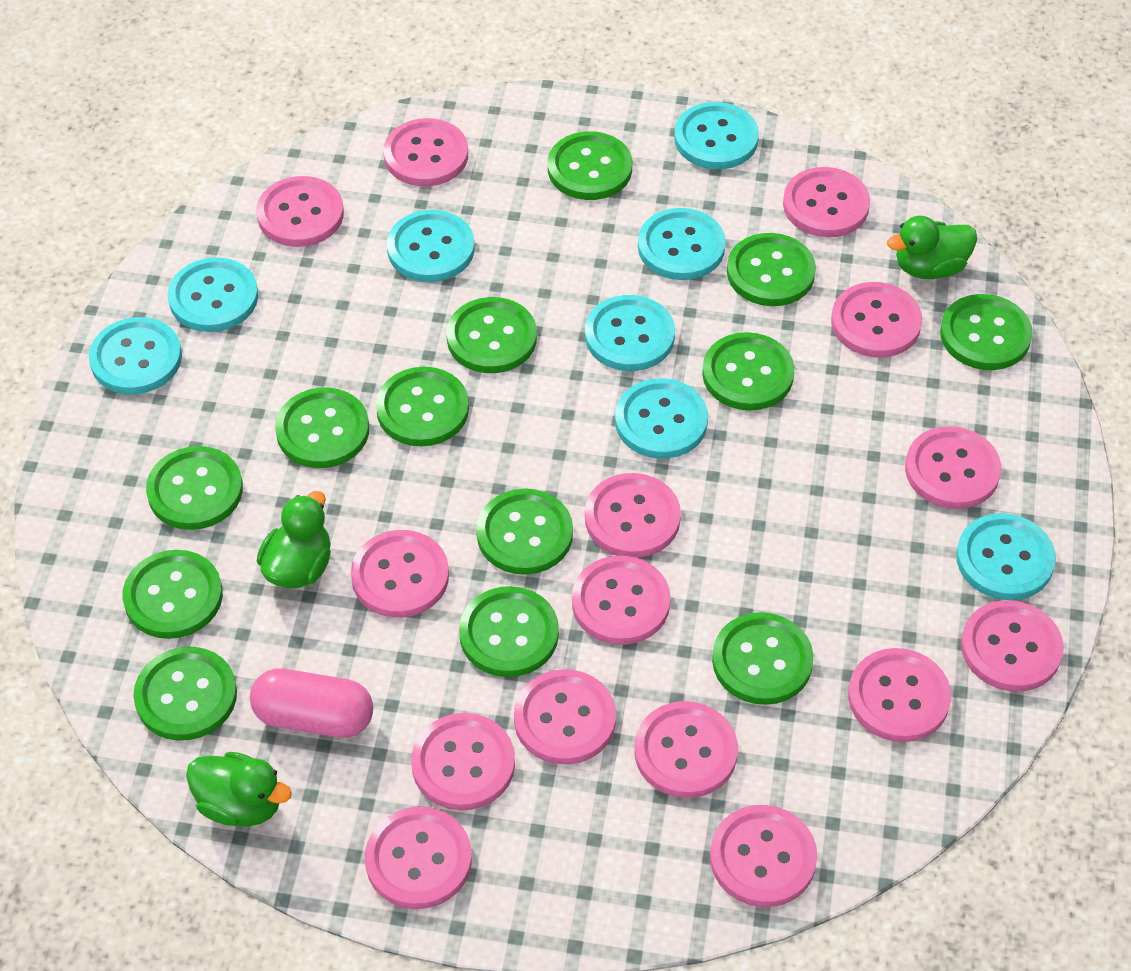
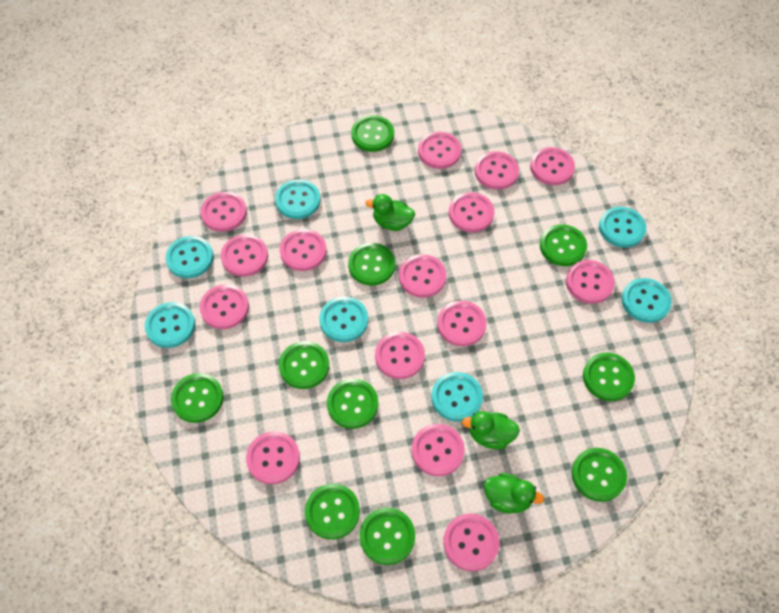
green button: [123,550,223,639] [133,647,237,741] [146,446,243,530] [275,387,369,468] [376,367,469,447] [446,297,537,373] [459,586,559,677] [476,489,573,575] [548,131,632,200] [702,332,794,411] [712,612,813,705] [727,233,816,306] [940,294,1033,370] = 13 -> [171,373,224,423] [279,341,329,389] [305,483,360,540] [327,378,378,429] [348,243,395,286] [351,115,394,152] [360,508,415,565] [540,224,587,266] [572,448,627,502] [583,353,635,401] = 10
pink capsule: [250,668,373,738] = 1 -> none = 0
turquoise button: [89,317,182,394] [168,257,258,332] [387,210,475,282] [585,295,675,371] [615,378,708,459] [638,208,726,280] [674,102,759,169] [956,513,1056,600] = 8 -> [145,302,195,348] [165,236,214,278] [275,180,321,219] [319,297,368,342] [431,372,483,422] [599,207,646,248] [622,278,672,323] = 7

